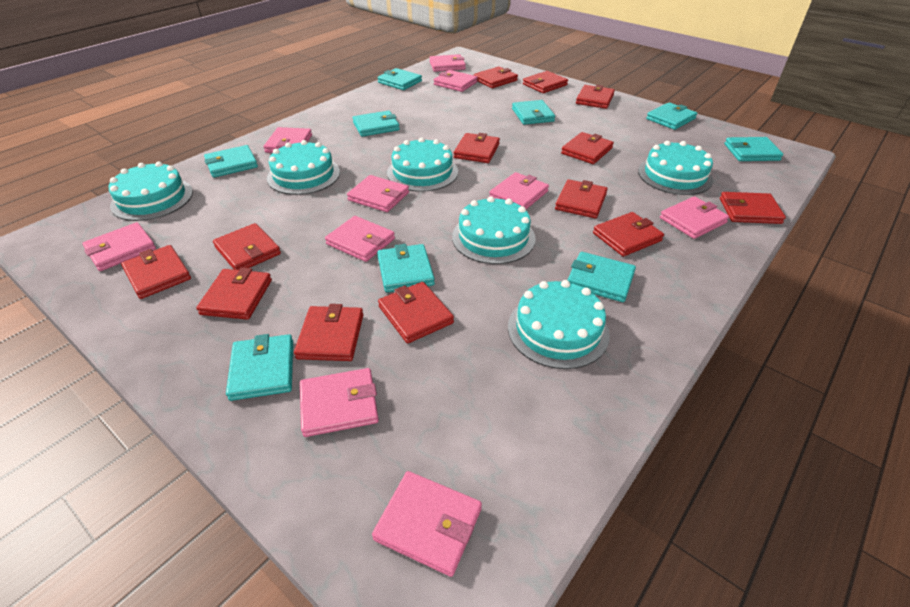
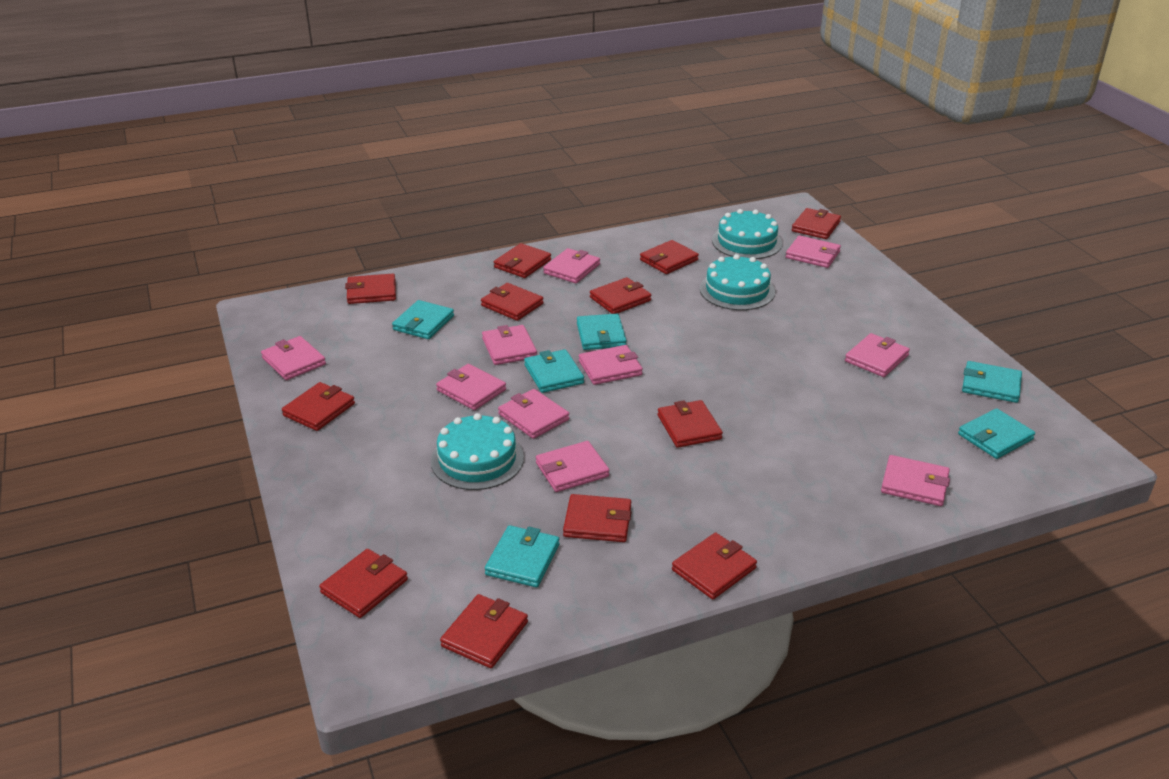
red wallet: [121,245,191,299] [196,268,272,320] [213,223,281,270] [294,304,363,361] [378,282,454,343] [454,133,500,163] [474,66,518,88] [523,71,568,93] [555,179,608,218] [561,132,614,164] [576,85,615,109] [593,212,664,257] [720,192,786,224] = 13 -> [282,382,355,431] [319,549,408,618] [345,274,396,304] [440,594,528,668] [481,283,544,321] [494,243,551,278] [563,494,631,542] [590,277,652,314] [640,240,699,274] [658,400,723,448] [672,533,757,600] [792,208,841,239] = 12
turquoise cake: [109,162,193,221] [267,140,340,195] [387,137,458,192] [452,196,536,264] [508,280,610,369] [638,141,713,195] = 6 -> [431,413,524,490] [700,254,775,310] [712,209,782,259] = 3
turquoise wallet: [204,145,258,178] [226,334,293,401] [352,110,400,137] [377,68,422,90] [377,244,435,292] [512,100,555,125] [568,252,636,302] [646,102,697,130] [724,137,783,161] = 9 -> [392,300,454,339] [485,525,560,587] [524,349,584,393] [577,314,627,350] [958,408,1035,459] [962,361,1022,403] = 6

